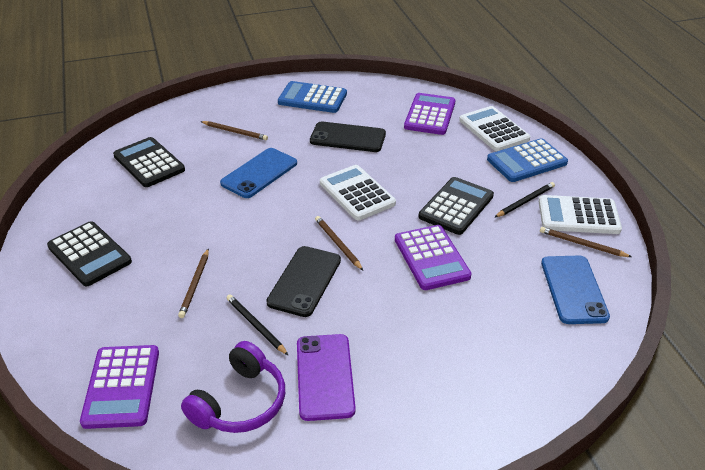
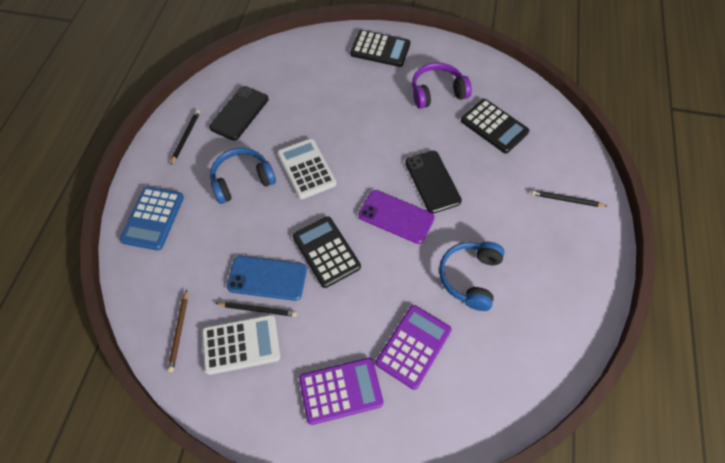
black pencil: [227,295,289,356] [494,182,555,218] = 2 -> [171,110,200,165] [216,302,297,317] [531,190,607,207] = 3
blue calculator: [278,81,347,113] [487,138,568,182] = 2 -> [120,186,184,251] = 1
blue headphones: none = 0 -> [210,148,276,204] [439,242,505,311] = 2
blue phone: [220,148,297,198] [541,256,610,324] = 2 -> [227,256,307,301] = 1
brown pencil: [178,248,209,318] [200,121,268,140] [315,216,363,270] [540,227,632,257] = 4 -> [168,290,188,372] = 1
purple calculator: [80,345,159,429] [395,225,472,290] [404,93,456,135] = 3 -> [299,358,383,425] [376,305,452,390] = 2
white calculator: [320,165,396,220] [459,106,530,151] [539,195,622,234] = 3 -> [202,315,280,375] [277,138,337,199] = 2

